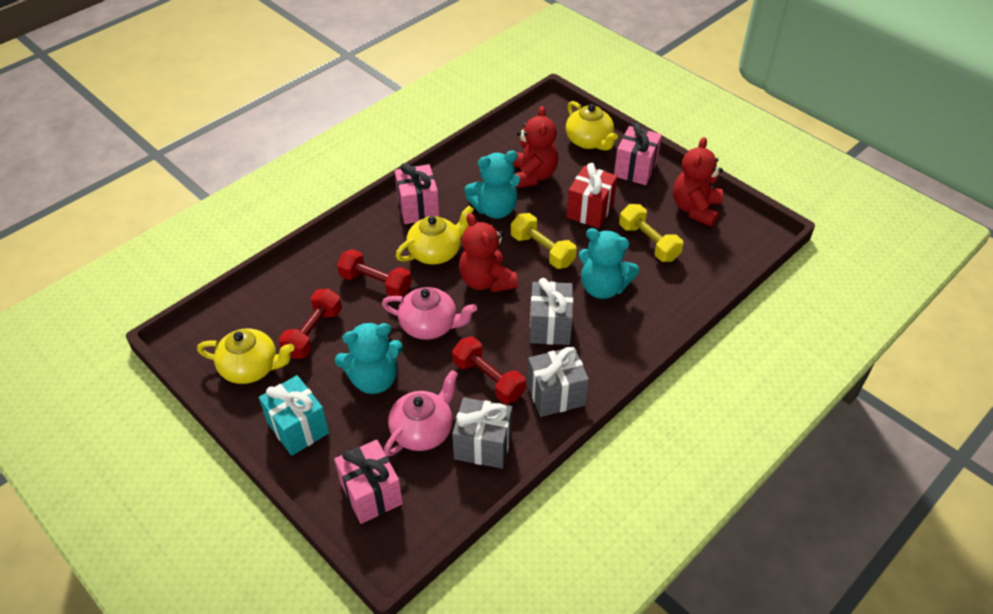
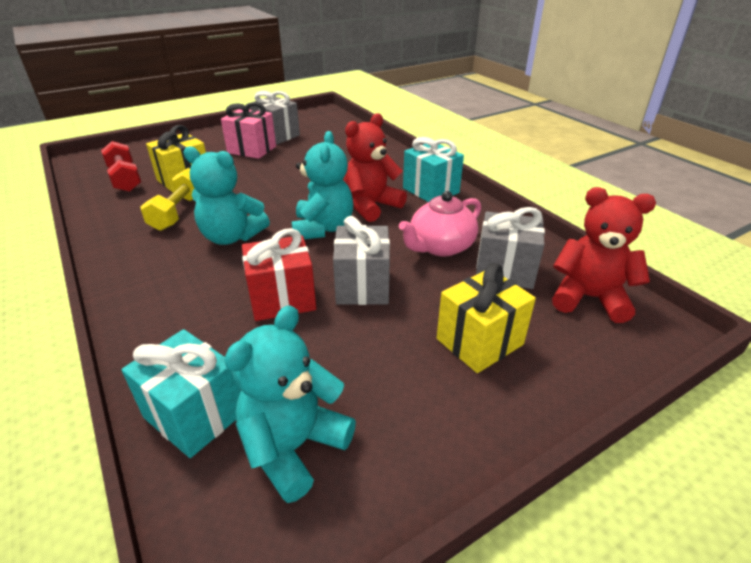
pink gift: [334,440,403,524] [395,163,439,224] [614,123,662,185] = 3 -> [221,102,276,159] = 1
pink teapot: [382,287,477,340] [384,370,458,456] = 2 -> [399,191,481,257] = 1
red dumbbell: [279,288,342,359] [337,249,412,296] [452,337,526,404] = 3 -> [101,141,141,192] = 1
red teddy bear: [459,213,518,293] [513,106,558,188] [673,137,723,227] = 3 -> [343,113,407,222] [552,187,656,323] = 2
turquoise gift: [259,375,329,456] = 1 -> [121,329,241,458] [403,137,464,202] = 2
yellow dumbbell: [511,213,577,269] [619,204,683,262] = 2 -> [140,168,195,231] = 1
yellow gift: none = 0 -> [146,125,206,192] [437,263,536,373] = 2
yellow teapot: [197,328,295,384] [396,205,474,265] [566,101,618,151] = 3 -> none = 0

